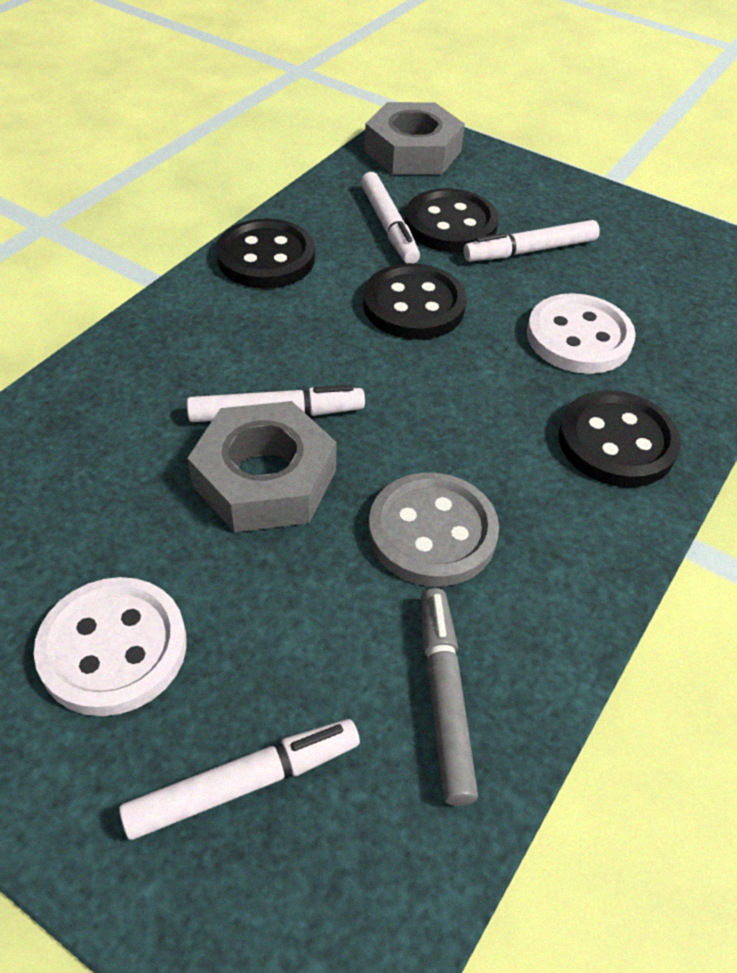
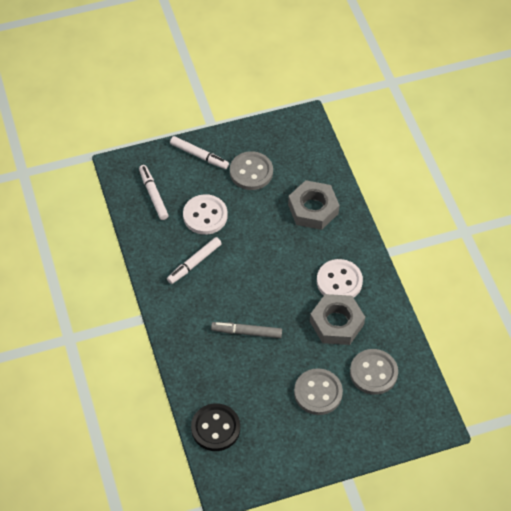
black button: [216,219,315,289] [363,263,466,340] [405,188,499,253] [559,390,681,487] = 4 -> [191,403,240,451] = 1
grey button: [368,473,499,587] = 1 -> [230,151,273,190] [294,368,343,415] [350,349,398,395] = 3
white marker: [119,719,360,840] [187,385,365,422] [361,172,420,264] [463,220,600,261] = 4 -> [139,165,169,220] [167,237,222,284] [170,136,229,169] = 3

